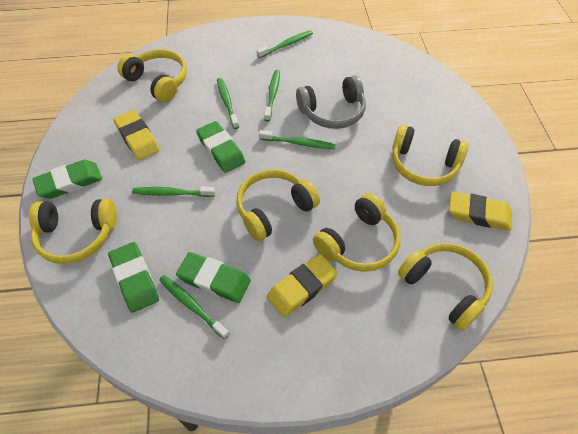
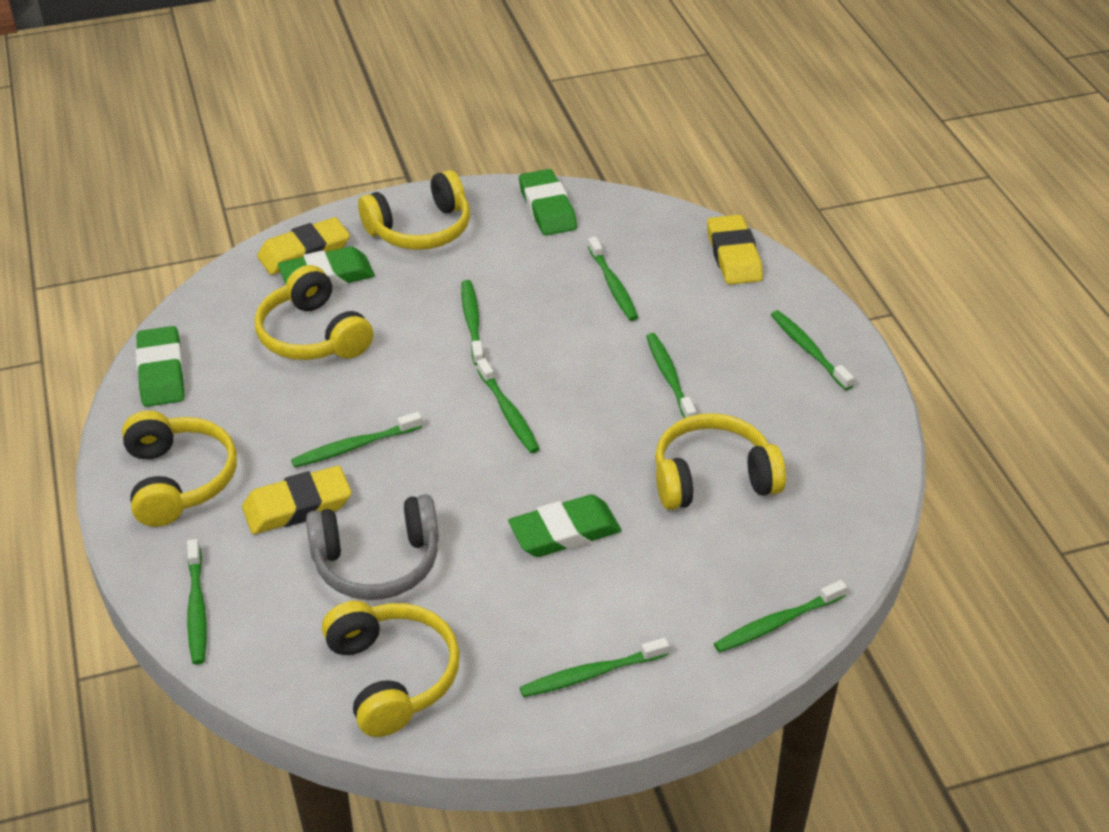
green toothbrush: [132,187,215,197] [159,275,229,340] [217,78,239,129] [257,30,313,58] [259,130,336,149] [264,70,280,121] = 6 -> [187,539,206,664] [291,412,422,468] [461,280,484,365] [477,358,539,453] [520,638,669,697] [588,237,638,321] [646,333,696,418] [714,580,847,653] [771,310,854,390] = 9
yellow headphones: [29,199,117,264] [117,49,187,102] [236,169,320,241] [313,193,401,272] [392,125,469,186] [398,243,493,331] = 6 -> [122,410,237,527] [254,265,373,360] [322,601,460,737] [358,170,470,250] [655,413,786,510] = 5

